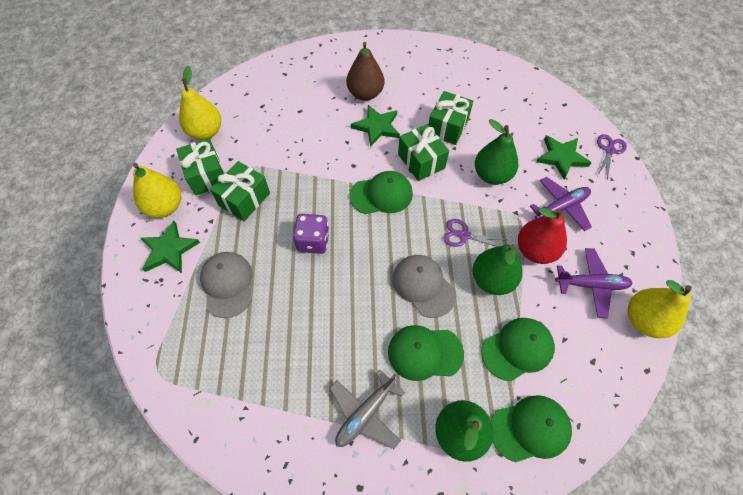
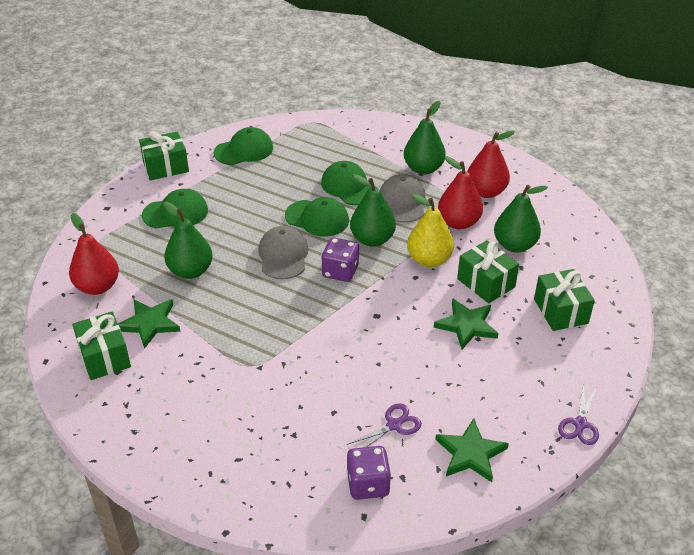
brown pear: [346,42,384,101] = 1 -> none = 0
green pear: [435,400,494,462] [473,245,522,295] [475,119,518,185] = 3 -> [163,202,213,279] [350,174,396,247] [404,101,446,175] [494,185,548,253] = 4
grey plane: [330,370,405,449] = 1 -> none = 0
purple dice: [293,214,330,254] = 1 -> [321,237,359,282] [346,446,391,500] = 2
purple plane: [530,177,592,231] [555,248,632,318] = 2 -> none = 0
red pear: [518,208,567,264] = 1 -> [69,213,119,295] [438,156,483,229] [467,130,515,198] = 3
yellow pear: [133,163,181,218] [179,66,221,140] [628,280,692,338] = 3 -> [407,194,454,267] = 1

